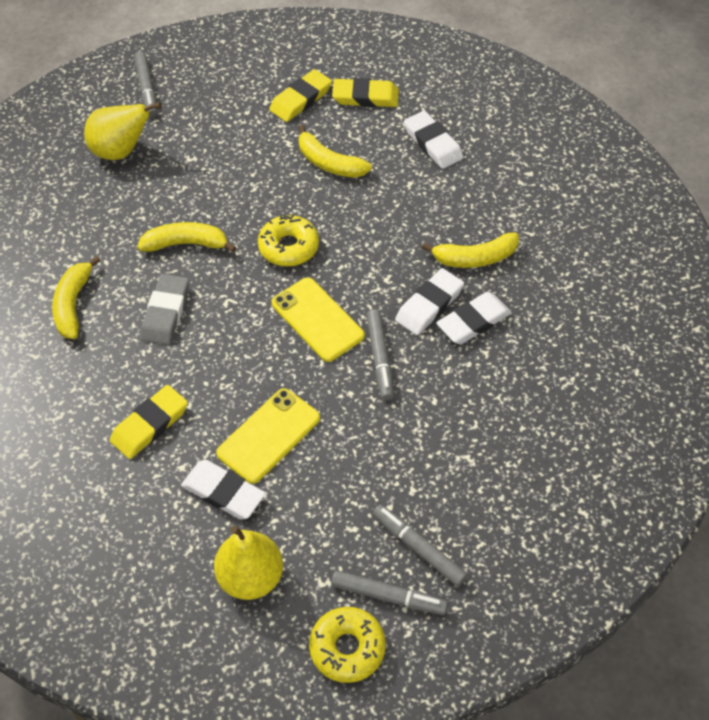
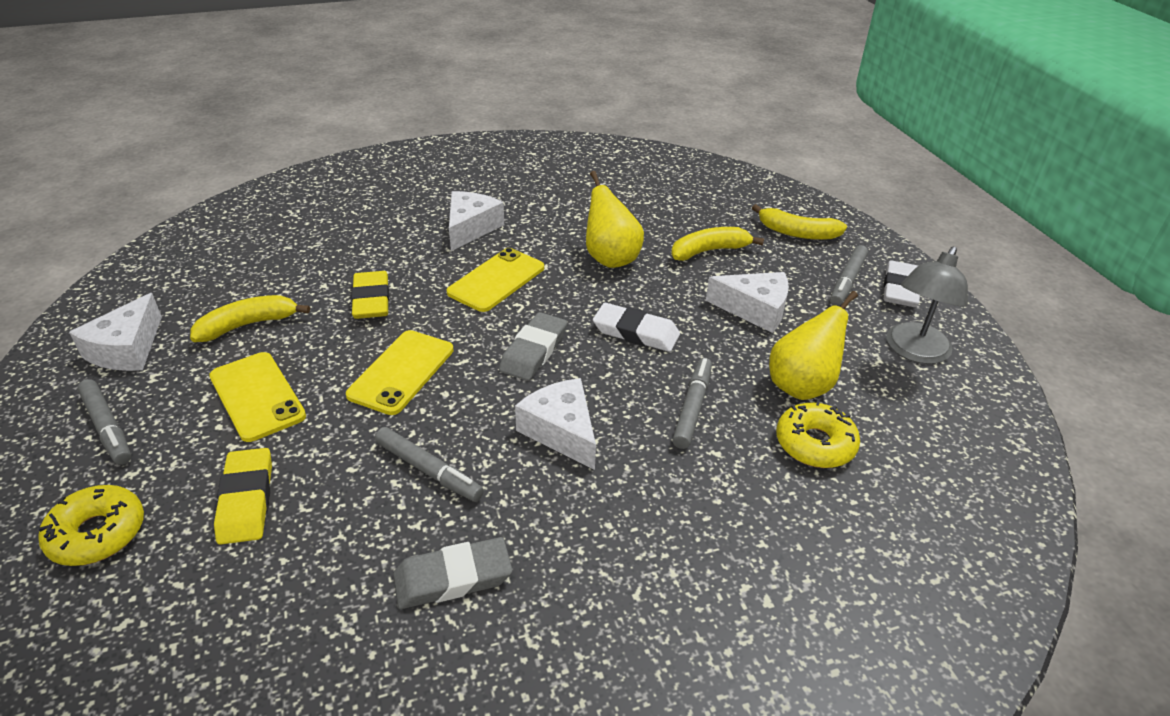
grey eraser: [141,274,189,345] = 1 -> [393,537,512,609] [499,312,567,381] = 2
grey lamp: none = 0 -> [886,246,968,364] = 1
white cheese: none = 0 -> [69,293,162,371] [449,191,504,251] [515,378,596,470] [706,272,789,333] = 4
white eraser: [181,460,266,519] [395,268,464,335] [404,111,463,169] [436,292,512,344] = 4 -> [593,303,680,352] [884,261,920,307] = 2
yellow banana: [52,256,101,339] [137,222,236,252] [298,125,372,178] [422,233,519,268] = 4 -> [190,295,310,342] [671,227,764,261] [752,204,847,240] = 3
yellow eraser: [110,385,188,459] [269,69,332,122] [332,78,399,107] = 3 -> [214,448,272,545] [351,271,389,319] = 2
yellow phone: [216,388,320,484] [272,278,365,362] = 2 -> [209,352,306,442] [346,330,454,415] [447,248,544,312] = 3

